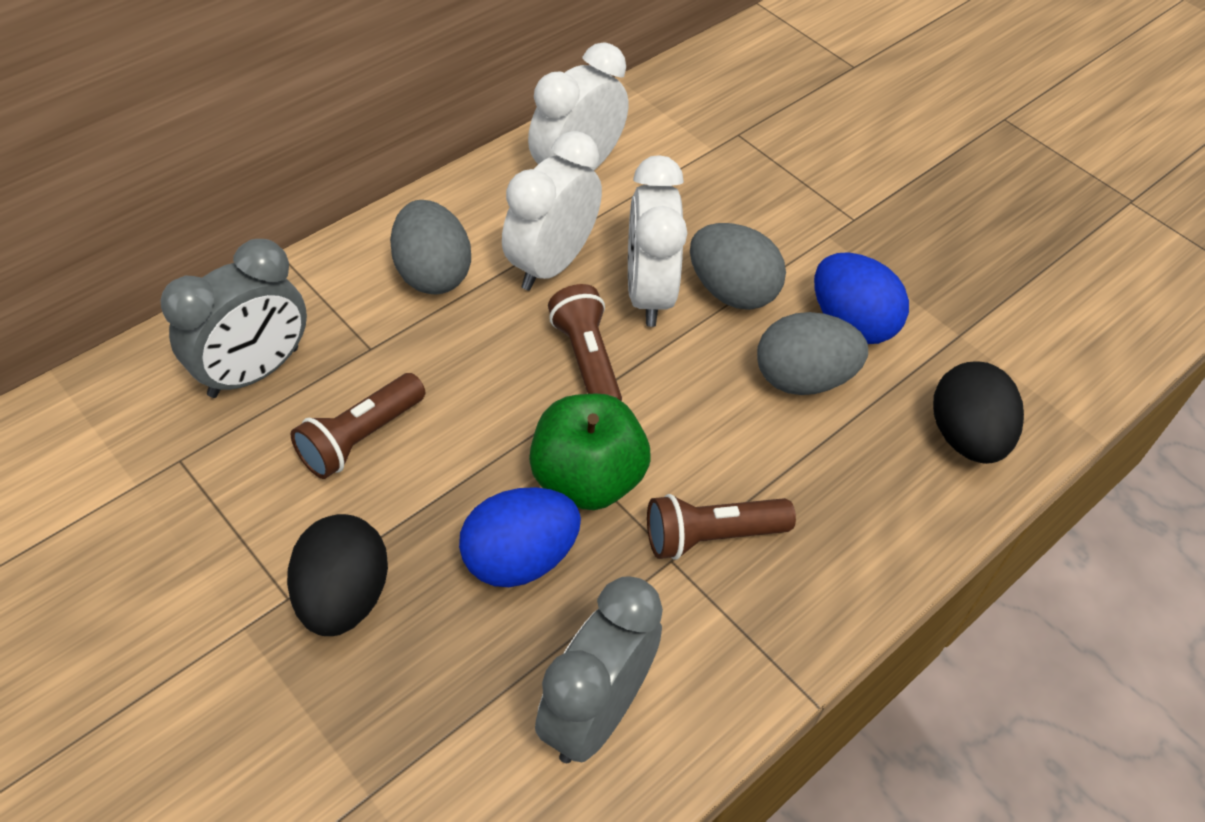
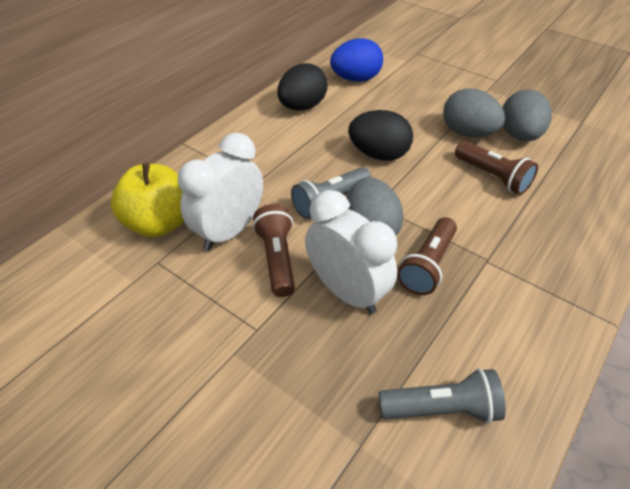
blue egg: [459,487,581,587] [814,252,909,344] = 2 -> [330,38,383,82] = 1
green apple: [529,394,650,510] = 1 -> none = 0
grey clock: [160,239,307,398] [535,576,663,763] = 2 -> none = 0
grey flashlight: none = 0 -> [291,167,372,219] [379,368,506,424] = 2
white clock: [502,131,602,291] [528,42,628,170] [628,155,687,327] = 3 -> [178,132,263,251] [305,190,398,314] = 2
yellow apple: none = 0 -> [111,162,184,238] = 1

